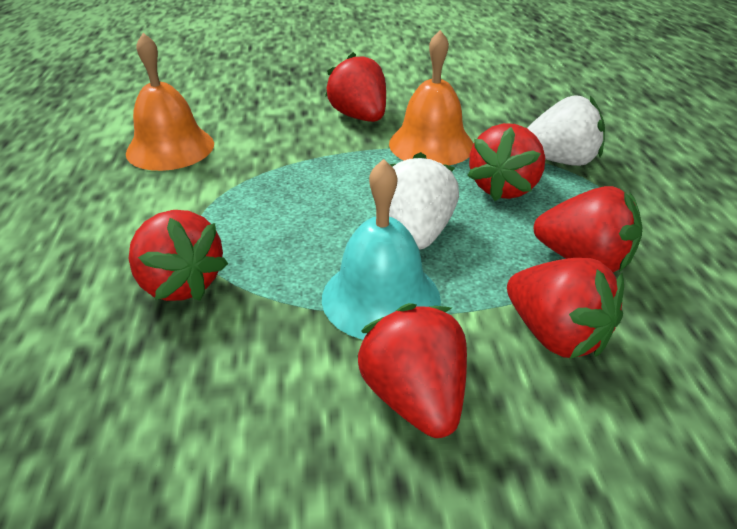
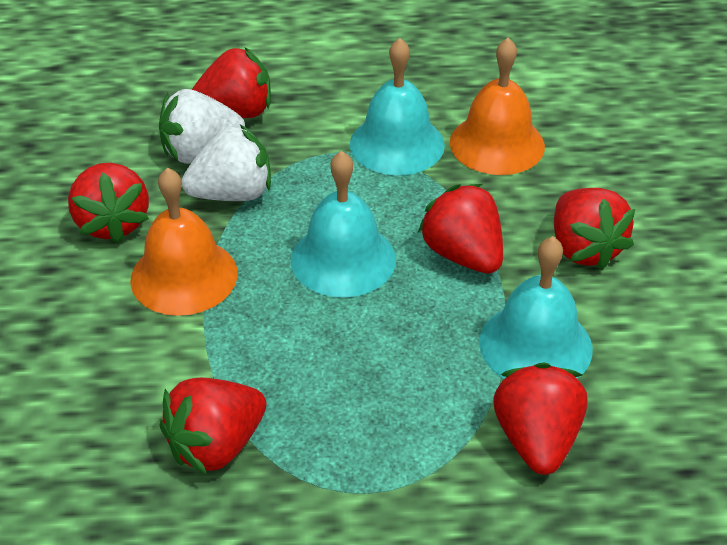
turquoise bell: [322,159,441,340] = 1 -> [291,151,396,298] [350,38,445,175] [479,236,593,379] = 3

